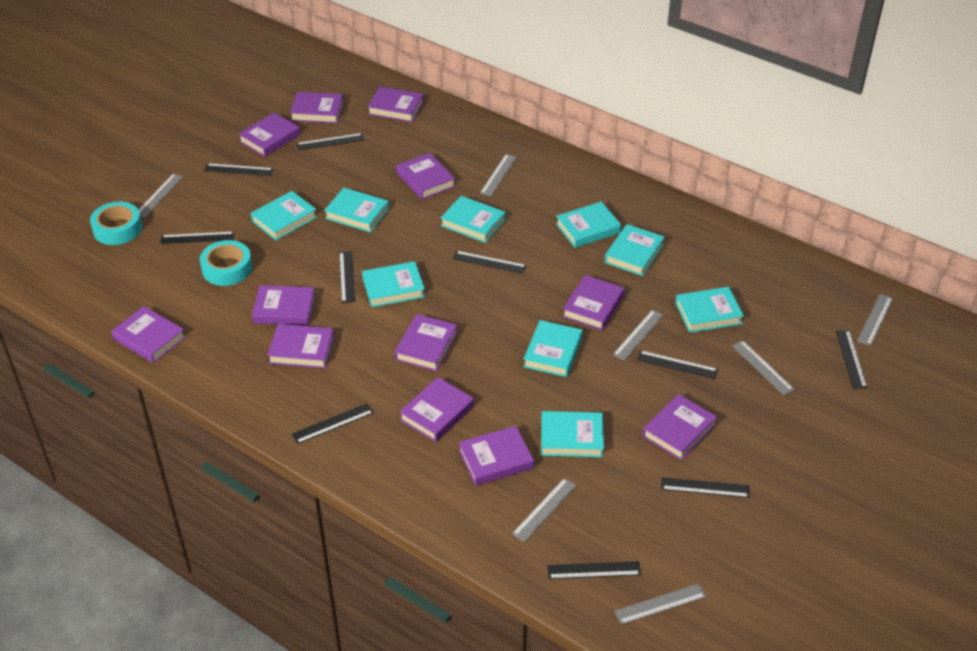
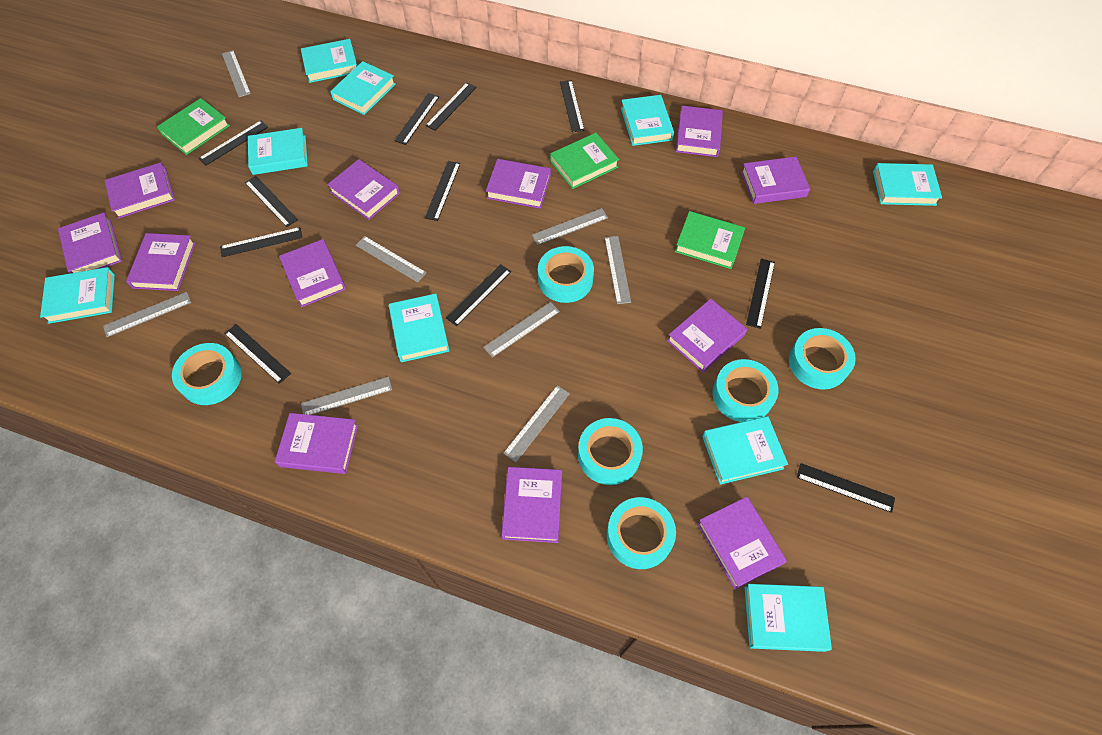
black ruler: [160,232,234,244] [204,163,273,176] [292,403,374,444] [297,133,364,150] [339,251,355,303] [453,251,527,274] [548,561,641,579] [637,350,718,379] [661,477,750,498] [836,330,867,388] = 10 -> [199,121,268,165] [220,227,302,257] [224,324,291,384] [245,176,298,227] [395,93,439,145] [425,83,477,131] [425,161,460,221] [446,264,511,326] [560,80,585,132] [746,259,775,329] [797,463,895,513] = 11
green book: none = 0 -> [157,98,230,155] [550,133,619,189] [675,211,745,269] = 3
grey ruler: [139,174,183,217] [480,154,517,196] [512,478,577,542] [613,310,664,361] [614,584,707,625] [732,340,795,395] [857,294,893,346] = 7 -> [103,292,191,337] [222,50,251,97] [301,377,392,415] [356,236,427,283] [483,302,560,358] [503,385,570,462] [532,208,608,245] [605,236,631,304] = 8
turquoise tape: [90,202,142,245] [200,240,252,286] = 2 -> [172,343,242,405] [538,246,594,303] [578,418,643,485] [607,497,676,569] [713,359,778,422] [789,328,856,389] = 6

